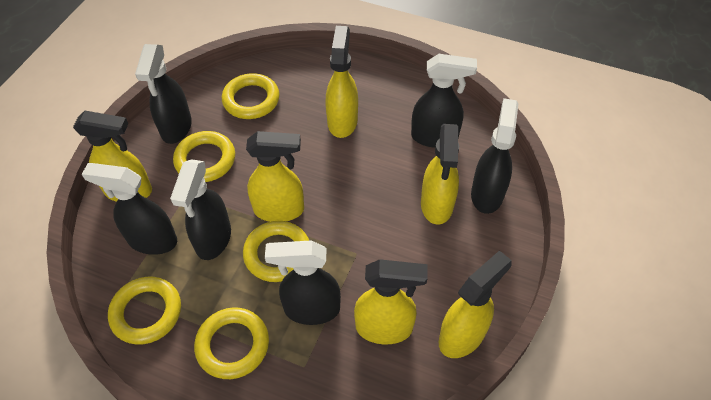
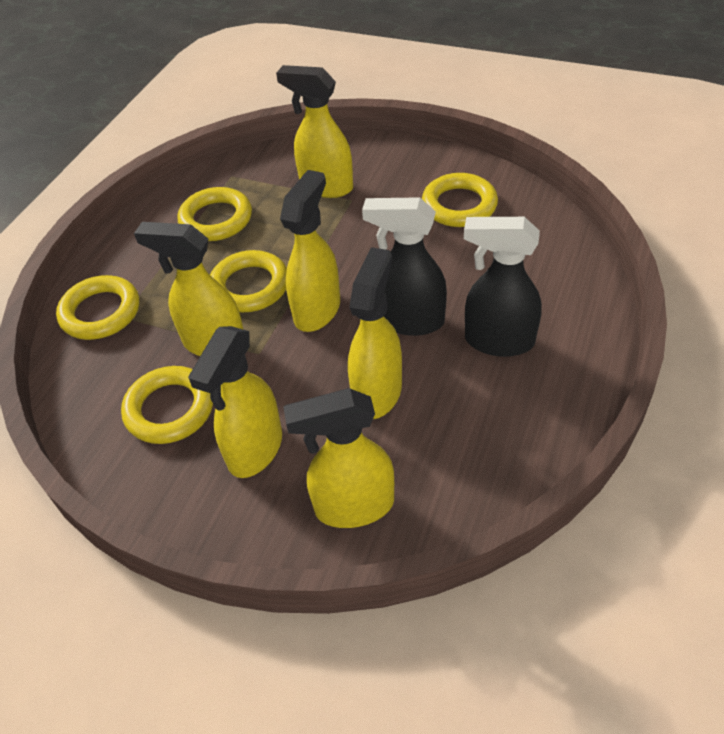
black spray bottle: [82,163,177,255] [135,44,192,144] [170,159,231,260] [265,240,341,325] [411,54,477,148] [471,98,518,214] = 6 -> [362,197,447,336] [464,217,542,357] = 2

